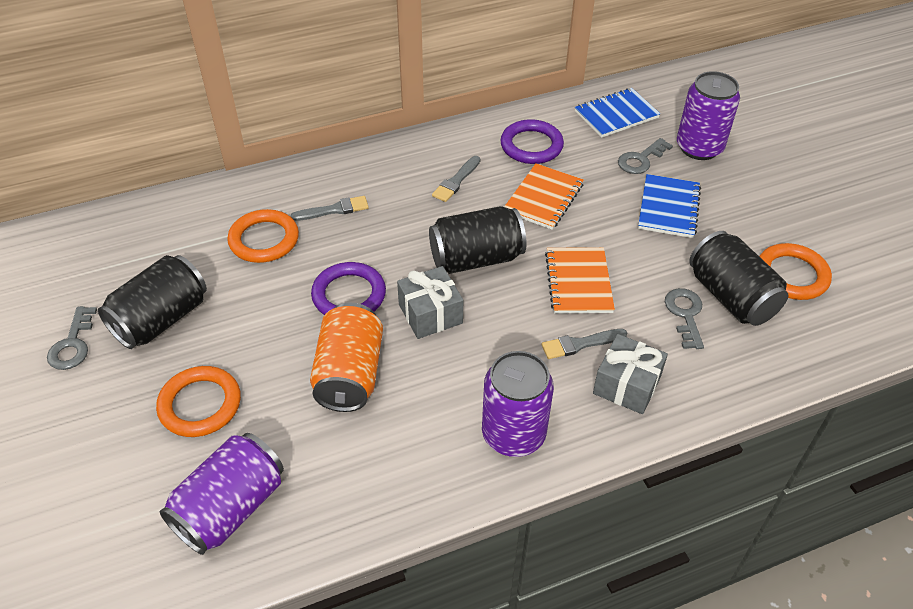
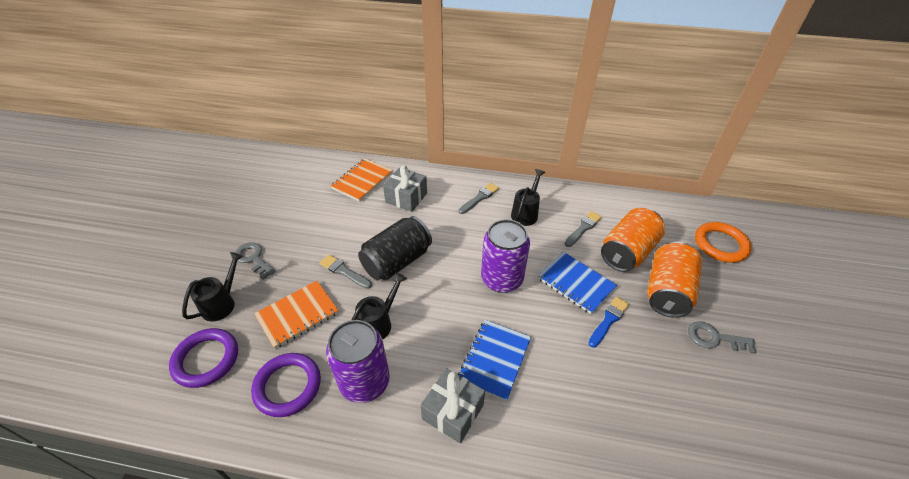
black can: [98,255,207,349] [429,206,526,274] [689,231,788,326] = 3 -> [358,216,432,280] = 1
black watering can: none = 0 -> [182,252,243,322] [352,273,407,339] [511,169,545,226] = 3
blue brush: none = 0 -> [588,297,629,347] = 1
grey key: [47,306,97,370] [618,138,673,174] [665,288,704,349] = 3 -> [235,243,276,280] [688,321,757,354] = 2
orange can: [310,302,383,412] = 1 -> [601,208,665,272] [647,242,702,318] = 2
orange ring: [156,366,241,437] [227,209,299,263] [759,243,832,300] = 3 -> [695,222,752,263] = 1
purple can: [160,433,284,555] [482,351,554,457] [677,71,740,160] = 3 -> [326,320,390,403] [481,219,530,293] = 2

